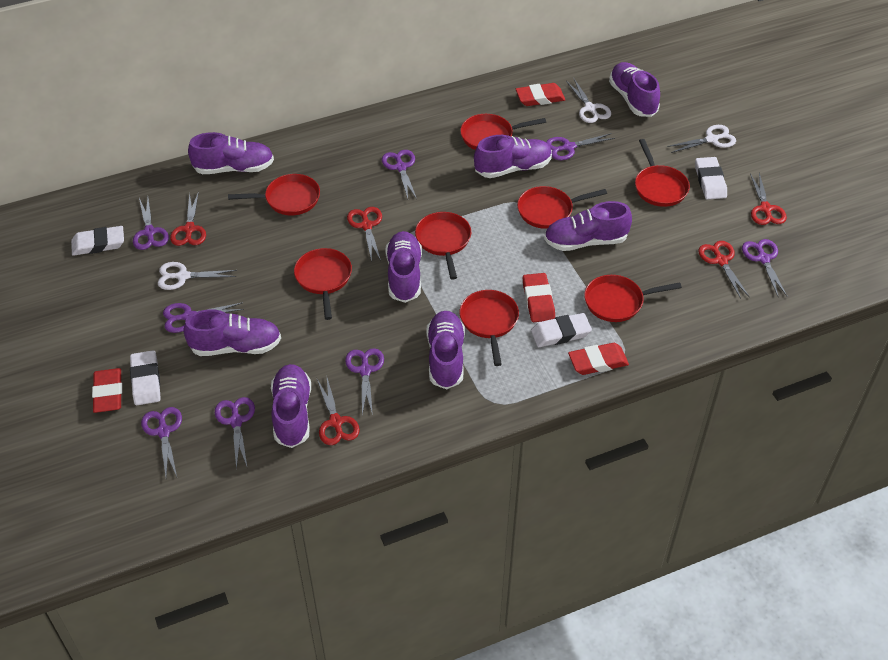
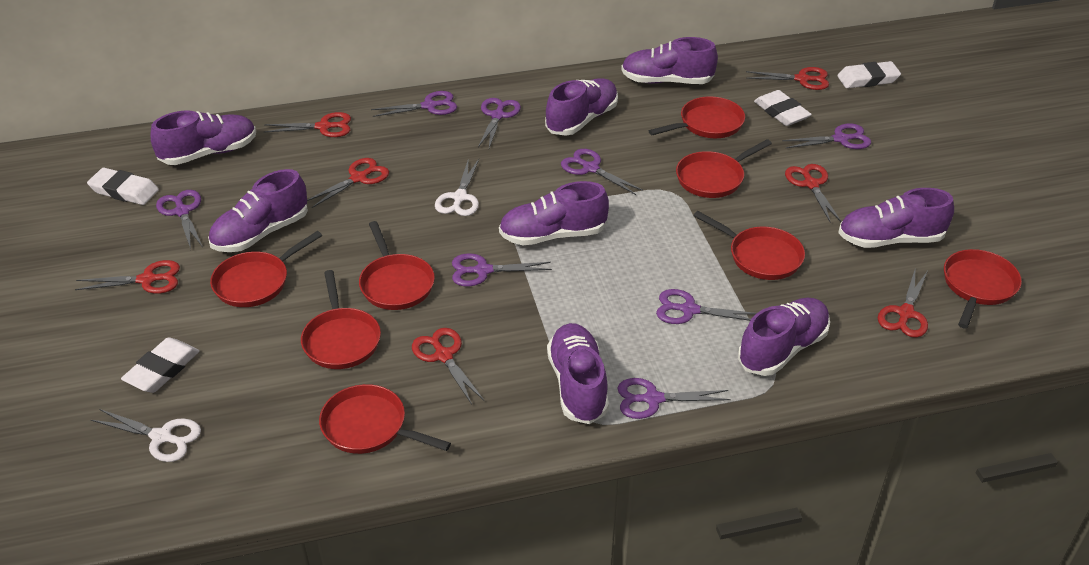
red eraser: [92,368,122,413] [516,83,565,106] [523,273,555,322] [568,343,629,375] = 4 -> none = 0
red scissors: [170,191,206,246] [317,378,360,445] [347,207,382,262] [699,241,749,299] [750,173,787,225] = 5 -> [75,260,180,294] [264,112,351,137] [307,158,389,208] [412,328,484,405] [746,67,829,90] [785,164,841,223] [878,267,928,338] = 7
white scissors: [158,262,237,290] [566,79,611,123] [667,125,736,153] = 3 -> [91,409,201,462] [435,158,479,216] = 2

